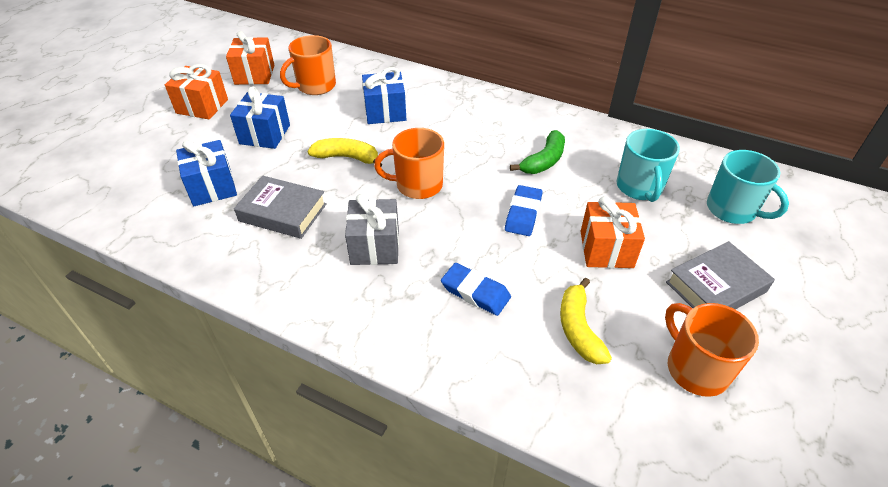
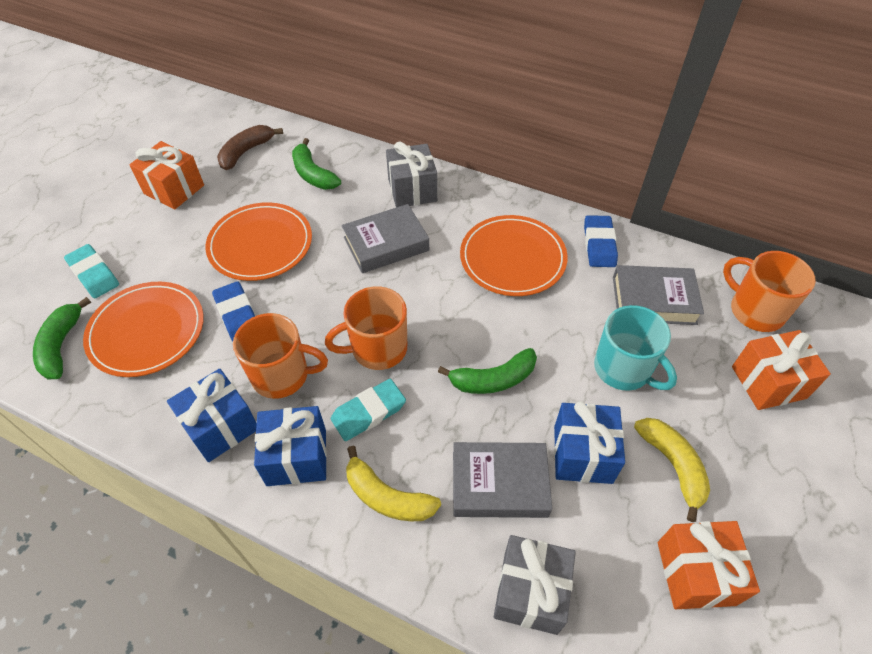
brown banana: none = 0 -> [217,125,283,170] = 1
green banana: [510,130,565,174] = 1 -> [33,297,91,380] [292,138,341,190] [438,348,537,394] = 3
grey book: [234,176,327,239] [666,241,775,310] = 2 -> [342,204,429,273] [453,442,552,518] [613,265,704,325] = 3
grey gift: [345,194,399,265] = 1 -> [386,142,437,207] [494,535,576,635] = 2
orange plate: none = 0 -> [83,282,204,377] [205,202,312,281] [460,215,568,296] = 3
turquoise eraser: none = 0 -> [64,244,119,298] [331,379,406,441] = 2
turquoise mug: [617,129,680,202] [707,150,789,224] = 2 -> [594,305,677,391] = 1

